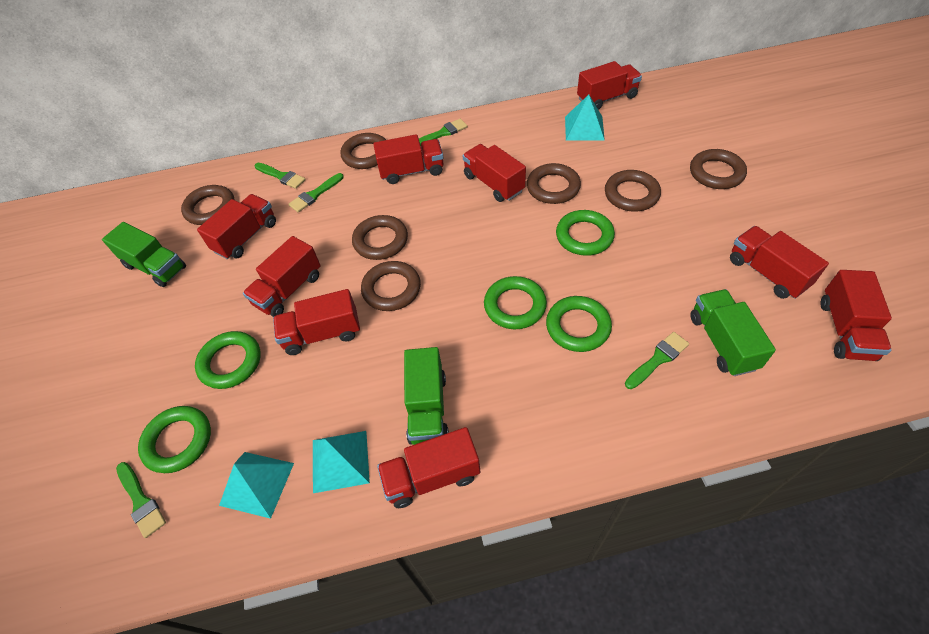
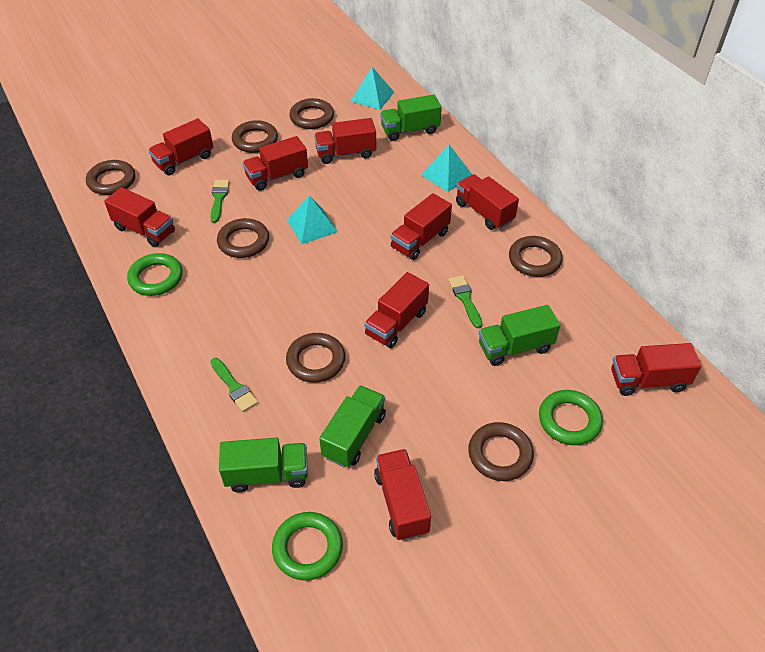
green brush: [116,462,166,538] [255,163,306,189] [288,173,344,212] [419,119,467,146] [625,332,689,389] = 5 -> [210,358,258,412] [211,180,229,223] [449,275,482,328] = 3
green ring: [138,406,211,473] [195,331,261,389] [484,276,547,329] [546,296,612,352] [556,210,615,256] = 5 -> [127,253,183,296] [272,512,343,581] [539,390,603,445] = 3
green truck: [102,222,186,287] [404,347,449,445] [690,289,776,376] = 3 -> [219,438,308,493] [319,385,386,468] [380,94,442,141] [479,305,560,366] = 4

